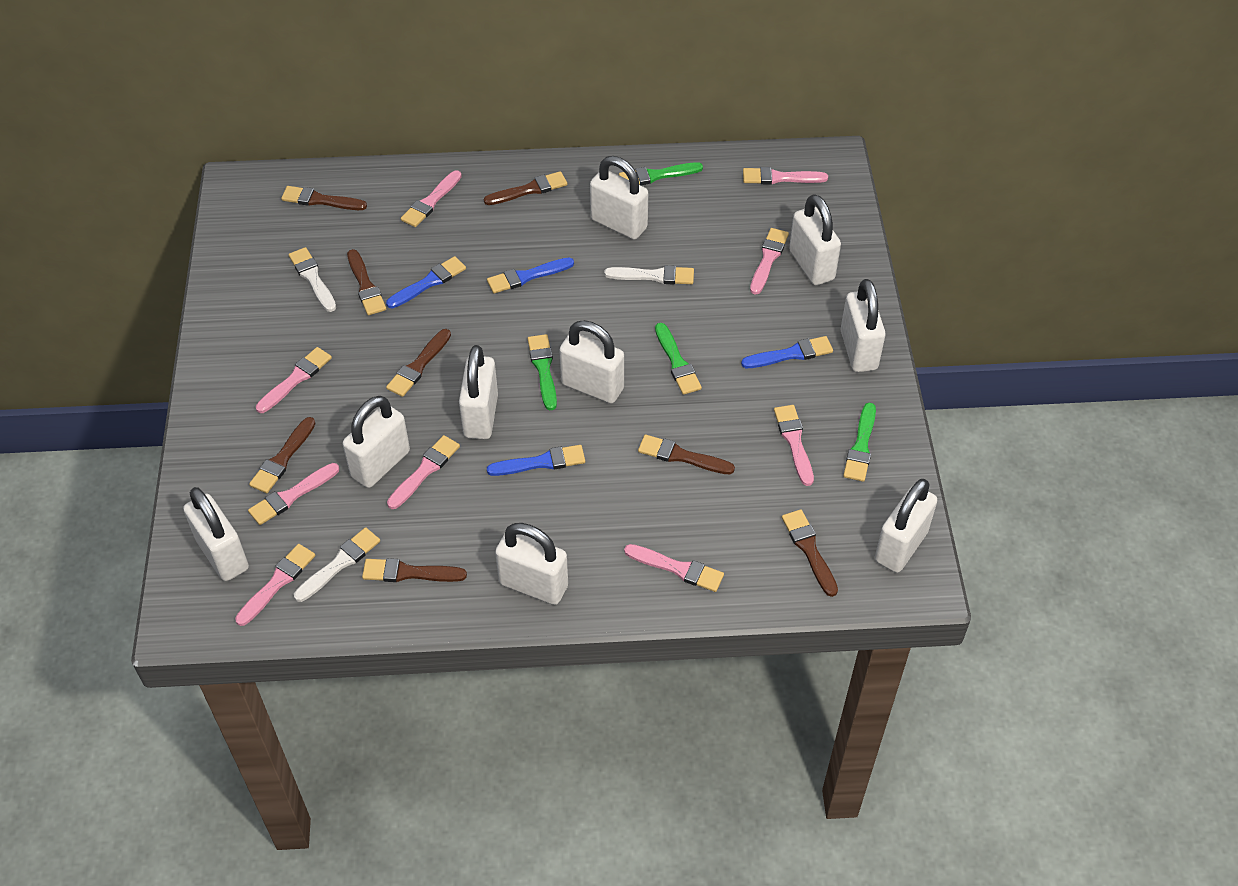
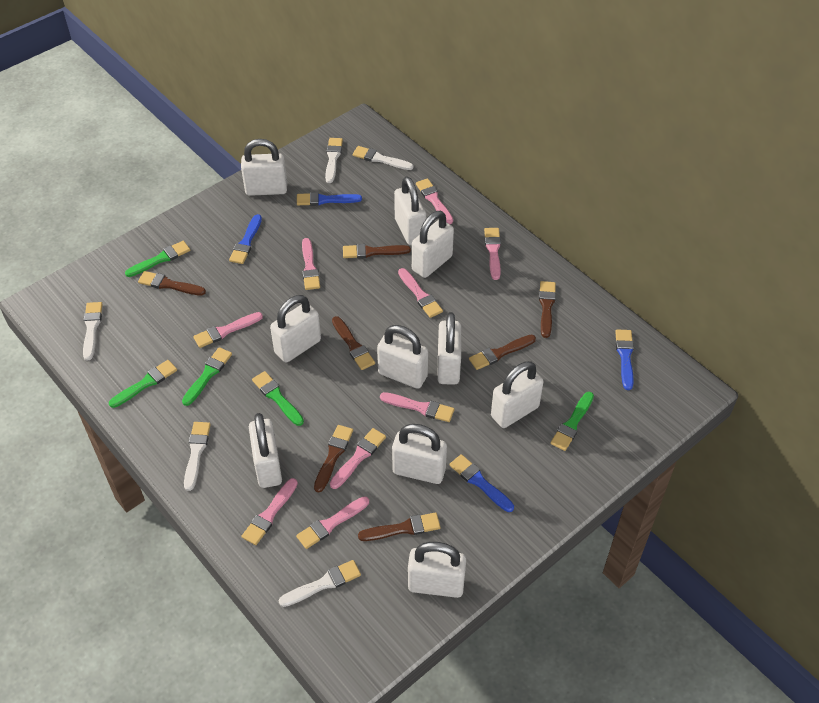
brown brush: [249,417,316,493] [281,186,367,210] [347,249,386,315] [362,558,467,582] [386,329,451,397] [484,171,567,205] [638,435,735,474] [782,509,838,597] = 8 -> [138,271,206,296] [314,425,353,492] [332,316,375,370] [343,244,411,258] [358,512,441,541] [469,335,536,370] [539,281,556,338] = 7
green brush: [528,334,557,410] [619,162,703,185] [655,323,702,395] [843,403,876,482] = 4 -> [109,360,177,408] [125,241,190,277] [182,347,232,406] [252,371,304,426] [550,392,594,451] = 5
white brush: [289,247,336,312] [294,527,380,602] [604,265,694,285] = 3 -> [83,302,102,360] [184,422,211,491] [279,560,361,607] [325,138,343,183] [353,146,413,170] = 5
white padlock: [183,487,249,581] [343,396,410,488] [459,345,498,439] [495,523,568,605] [559,320,624,404] [590,156,648,240] [789,194,841,285] [841,279,886,372] [875,479,938,573] = 9 -> [241,139,287,196] [249,413,282,488] [270,295,321,362] [377,325,428,389] [392,424,447,484] [394,176,426,245] [408,542,466,598] [412,211,454,278] [437,312,461,385] [491,361,544,428] = 10

